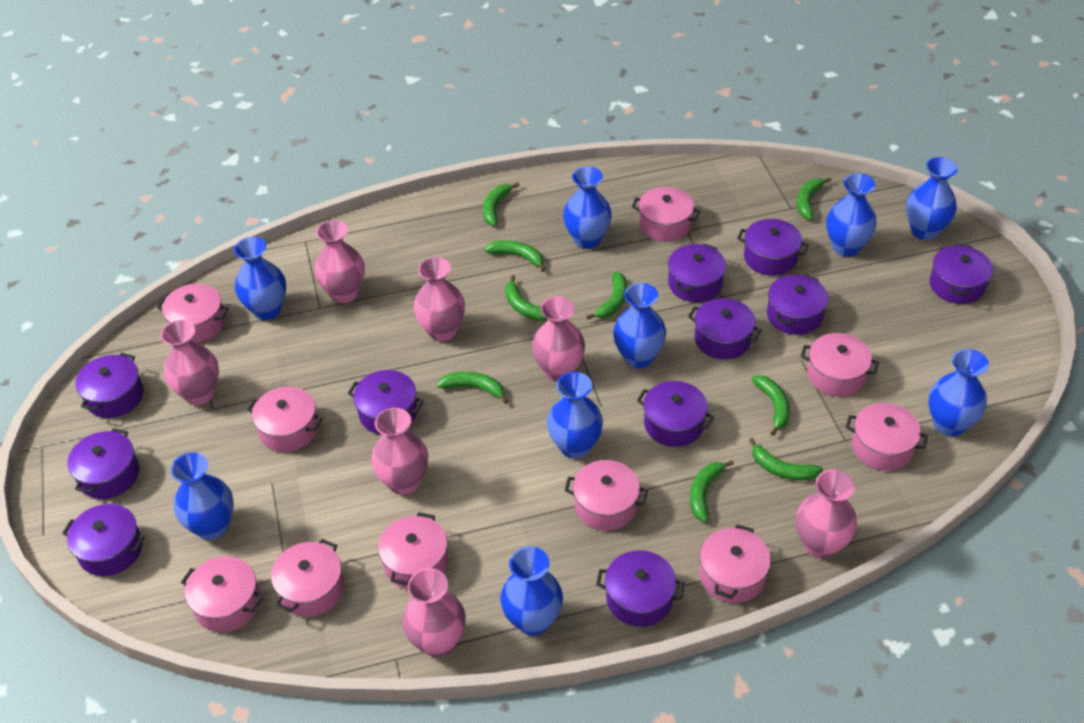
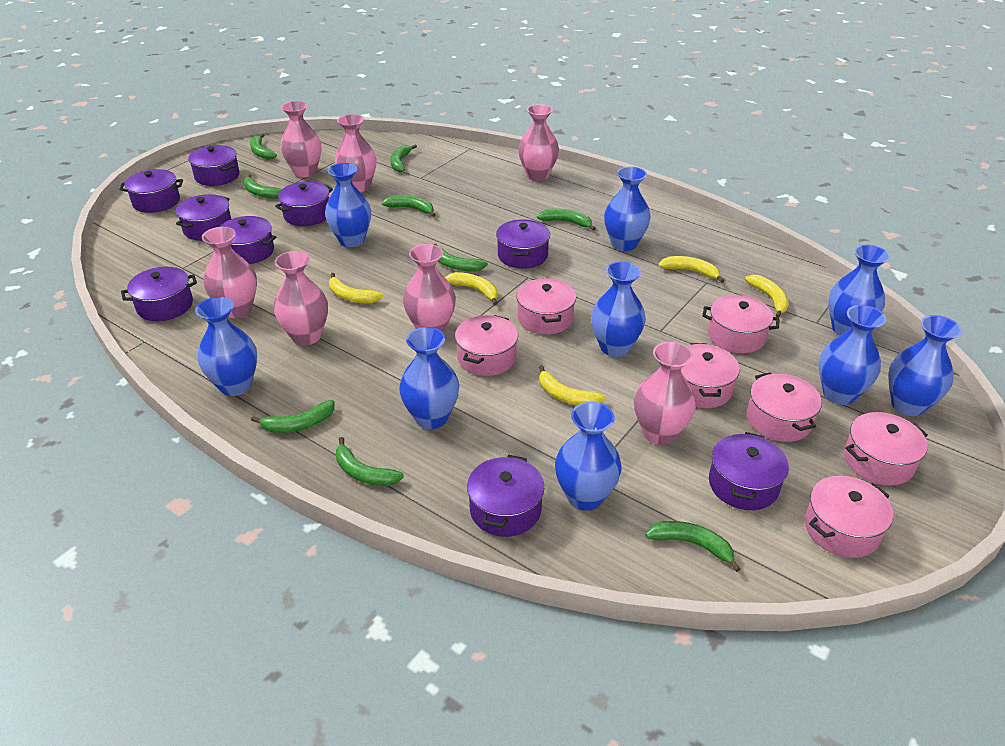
pink pot: [157,284,229,343] [181,556,263,632] [247,387,322,452] [271,539,344,617] [378,512,448,589] [565,460,648,531] [632,187,700,242] [700,524,771,603] [801,333,879,396] [846,403,928,471] = 10 -> [455,315,518,376] [516,278,576,335] [681,343,740,408] [703,295,779,353] [747,372,822,442] [805,476,893,558] [844,412,928,486] = 7
purple pot: [62,504,145,576] [67,428,139,499] [75,353,144,418] [348,370,423,435] [596,550,685,627] [637,381,714,447] [668,243,726,302] [688,298,762,359] [737,219,809,276] [767,274,828,335] [930,244,993,304] = 11 -> [119,169,183,213] [121,267,197,321] [176,194,231,241] [188,145,240,186] [218,216,276,264] [275,181,333,226] [467,455,544,537] [496,219,550,269] [709,432,789,510] = 9
yellow banana: none = 0 -> [329,273,383,303] [445,272,498,306] [539,365,606,405] [658,256,724,283] [745,275,789,318] = 5

